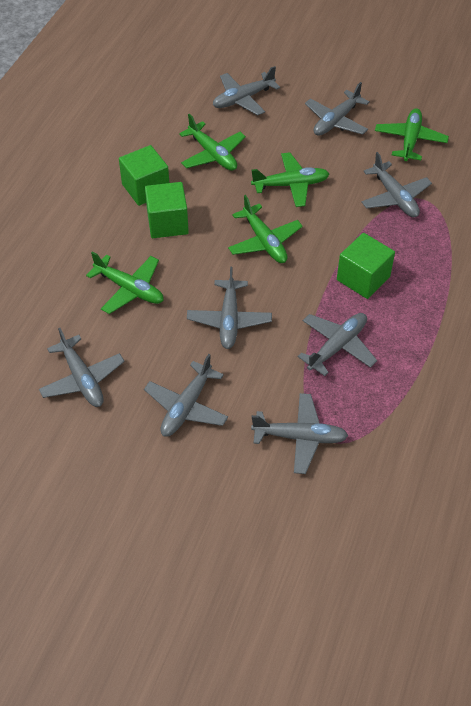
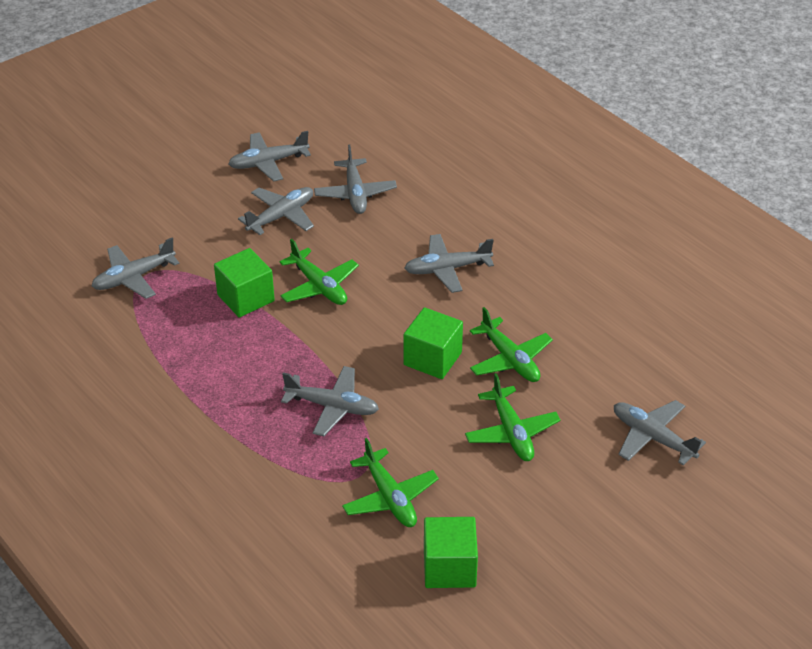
green plane: [86,251,164,314] [179,114,246,171] [228,195,303,263] [251,152,329,207] [375,108,449,161] = 5 -> [280,239,359,305] [342,438,439,527] [465,373,561,461] [470,307,553,382] = 4
grey plane: [39,328,125,407] [144,354,228,437] [187,267,272,349] [213,66,280,115] [251,393,348,474] [298,313,377,376] [305,82,370,136] [361,152,432,217] = 8 -> [91,238,180,299] [228,131,311,181] [238,187,314,235] [281,366,379,436] [314,144,397,214] [404,234,494,293] [614,400,706,465] = 7

